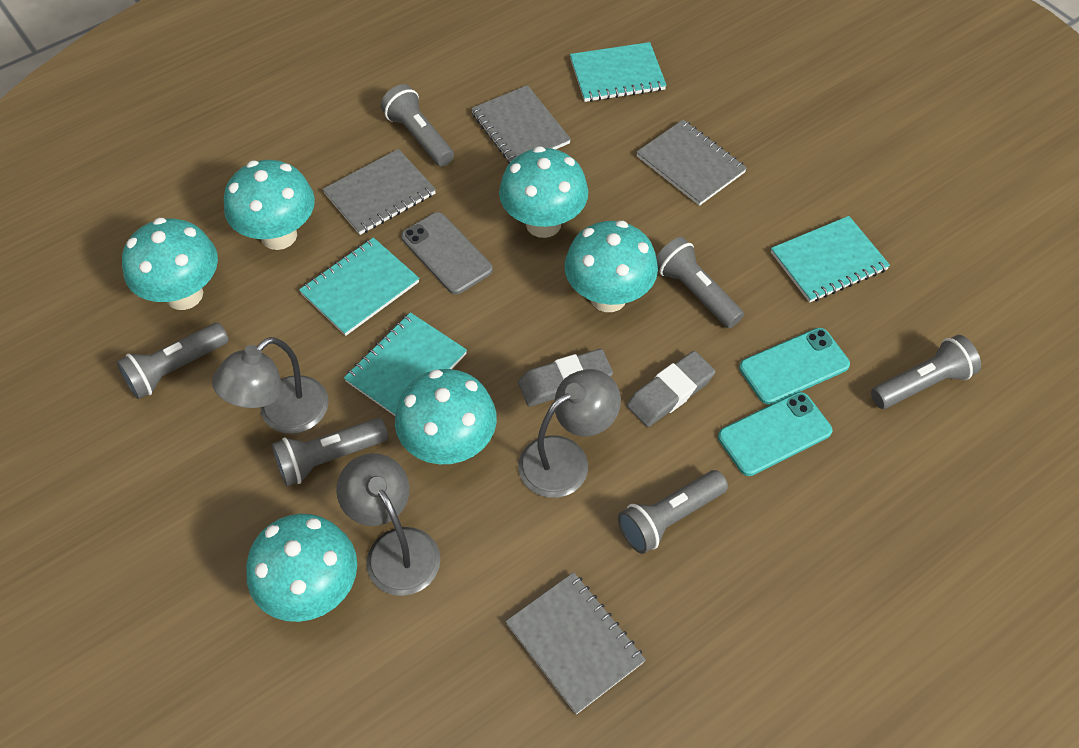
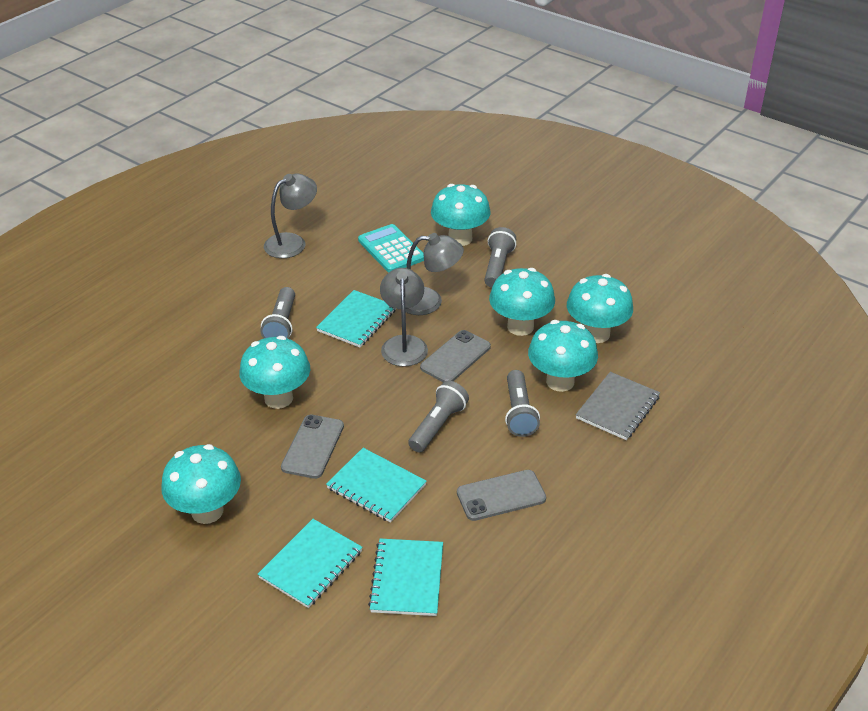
grey eraser: [518,349,613,407] [627,351,716,427] = 2 -> none = 0
grey flashlight: [116,323,229,399] [272,418,389,486] [381,84,454,166] [618,470,728,554] [656,237,744,328] [871,335,981,409] = 6 -> [260,287,295,339] [408,381,469,452] [484,227,516,288] [505,370,540,437] = 4
grey notebook: [323,149,436,235] [471,85,571,164] [505,572,646,714] [636,120,747,206] = 4 -> [576,372,660,440] = 1
grey phone: [401,212,493,294] = 1 -> [281,415,344,479] [420,330,491,382] [457,470,546,521] = 3
turquoise calculator: none = 0 -> [358,224,424,273] = 1
turquoise phone: [718,392,832,476] [739,328,850,405] = 2 -> none = 0

